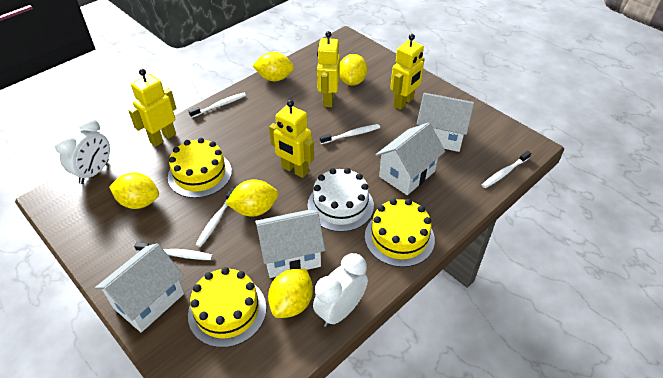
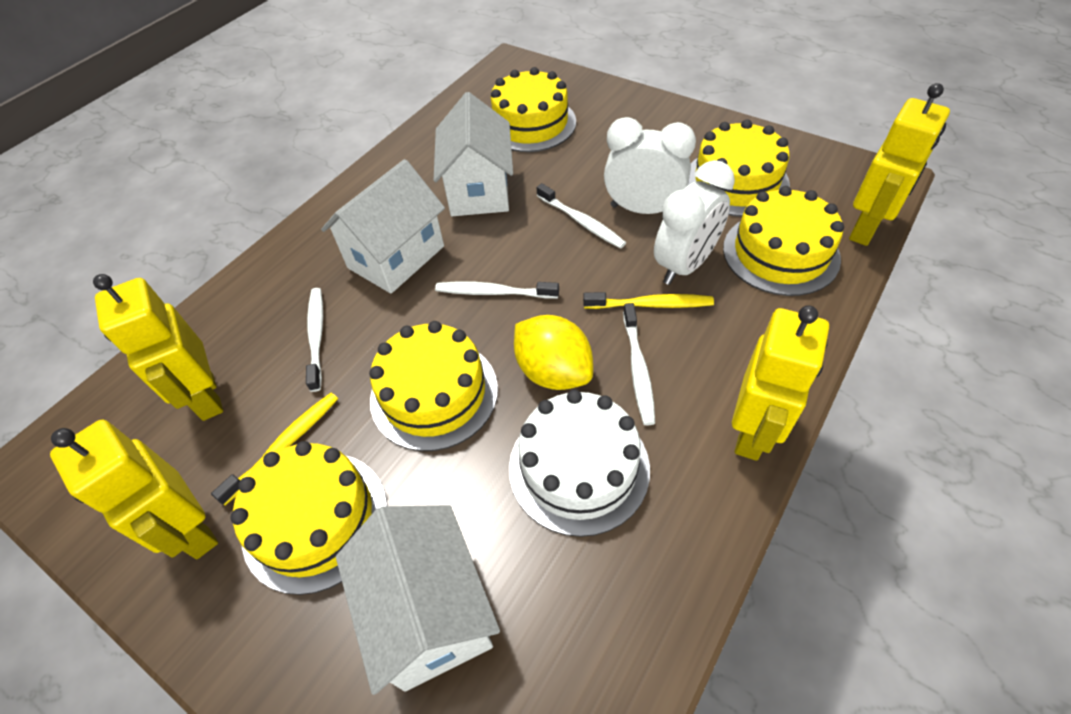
white house: [95,243,184,332] [255,209,325,278] [375,122,445,195] [417,93,474,152] = 4 -> [321,159,445,294] [336,505,500,695] [434,92,513,216] = 3
white toothbrush: [134,242,213,260] [189,93,246,118] [196,187,235,247] [320,124,380,144] [482,151,531,188] = 5 -> [306,288,323,392] [435,282,559,299] [536,183,626,249] [623,303,655,425] = 4
yellow cake: [168,138,232,198] [188,267,266,348] [365,199,435,267] = 3 -> [230,441,388,595] [369,321,498,451] [491,67,576,152] [688,119,790,217] [723,186,844,296] = 5
yellow lemon: [109,172,159,209] [225,179,278,217] [252,52,294,81] [268,269,313,318] [340,54,367,85] = 5 -> [514,315,593,390] = 1
yellow toothbrush: none = 0 -> [211,393,338,505] [583,292,714,309] = 2

